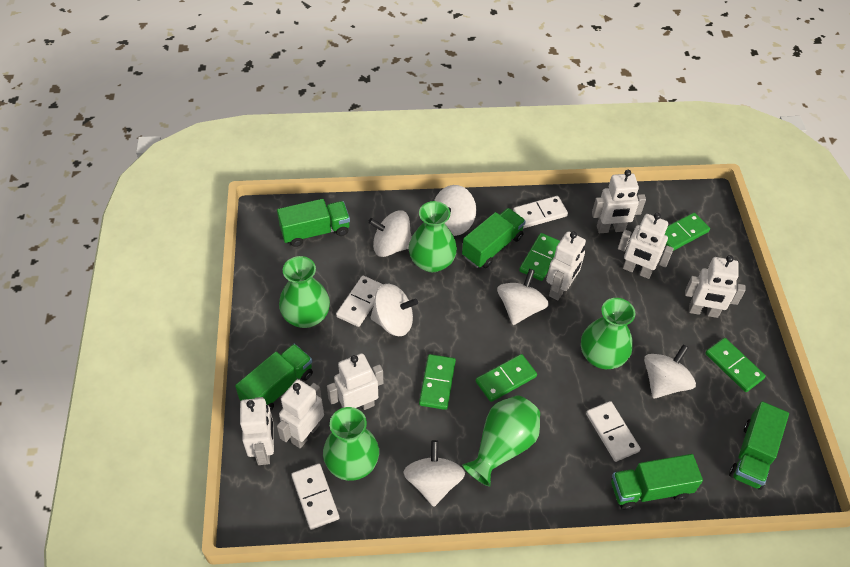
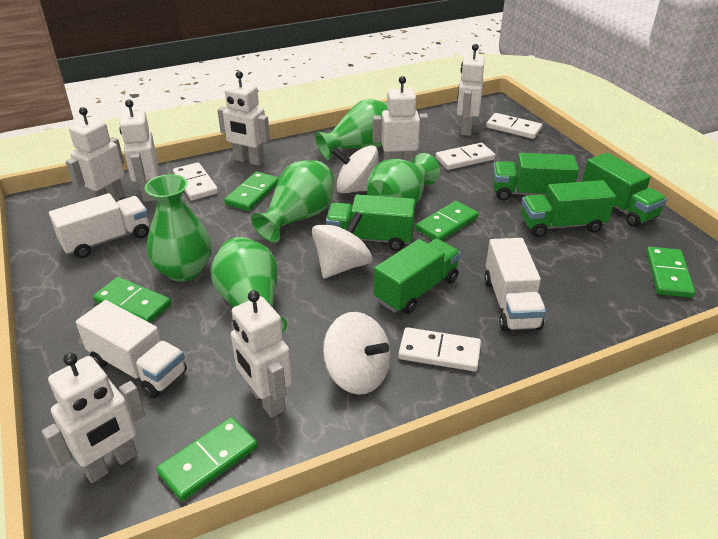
white spinning top: [368,211,412,257] [370,284,418,336] [403,440,465,507] [434,185,476,236] [497,269,549,325] [644,345,696,398] = 6 -> [312,212,372,279] [323,312,391,395] [332,145,379,193] = 3
white truck: none = 0 -> [49,193,149,258] [76,300,187,398] [484,238,546,332] = 3

